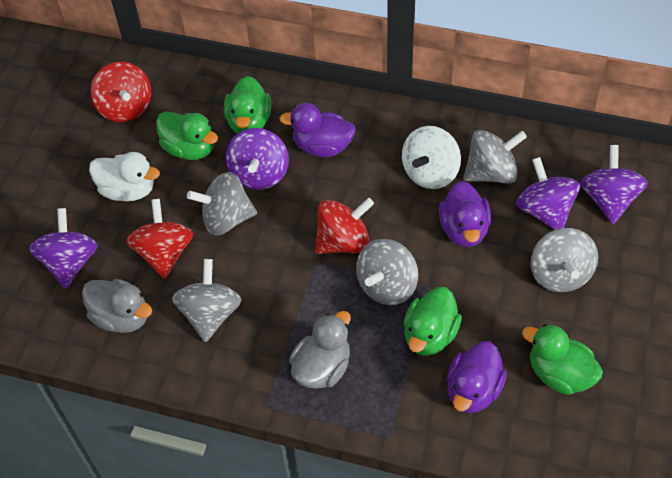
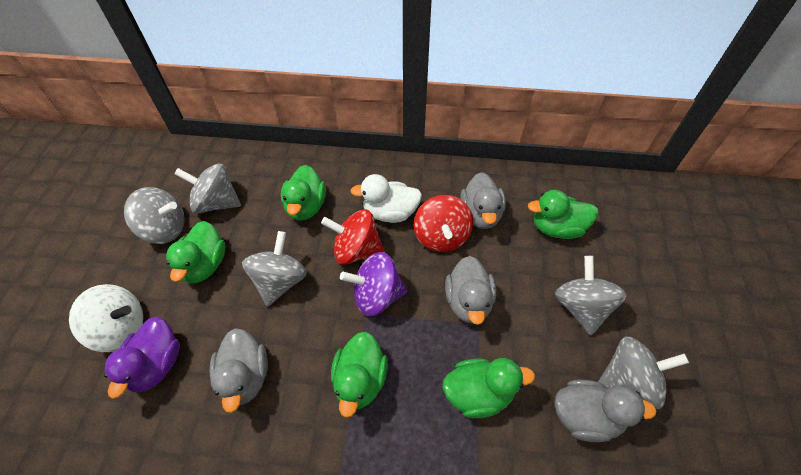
green duck: [156,111,218,160] [224,76,271,133] [404,287,462,356] [522,324,603,395] = 4 -> [166,221,226,283] [281,165,326,220] [331,331,388,418] [442,358,535,418] [528,190,598,239] = 5
grey duck: [82,279,152,333] [289,311,351,389] = 2 -> [210,328,268,413] [445,256,496,325] [460,172,506,229] [555,380,656,442] = 4
purple duck: [280,103,356,157] [439,181,491,247] [447,341,507,413] = 3 -> [104,317,180,399] = 1
purple spinning top: [29,208,98,288] [226,128,289,190] [516,157,580,230] [580,145,648,224] = 4 -> [340,252,407,316] = 1
red spinning top: [90,62,151,122] [126,199,193,279] [315,198,374,254] = 3 -> [321,209,385,265] [414,195,473,252] = 2

